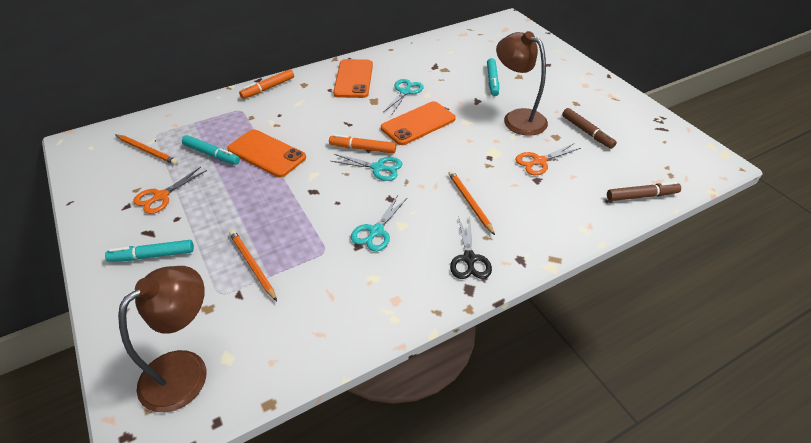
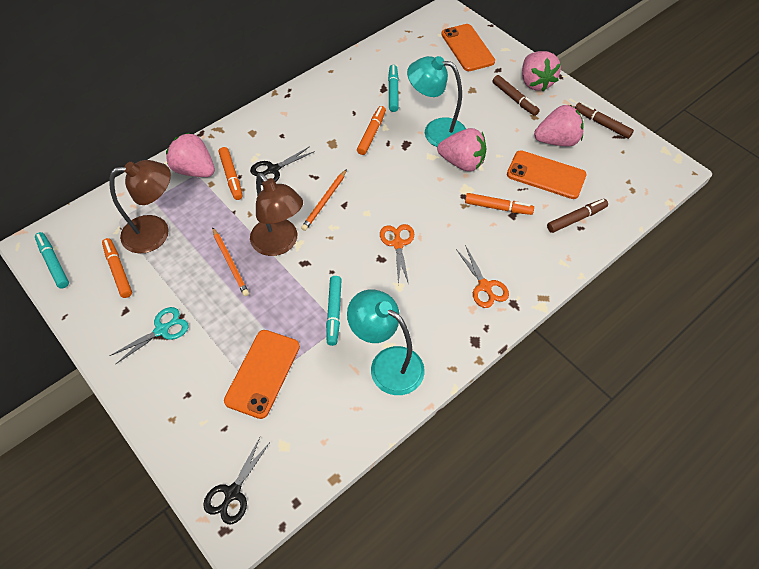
black scissors: [450,218,492,279] = 1 -> [203,438,271,524] [250,146,315,185] = 2
brown marker: [562,108,617,149] [607,182,681,201] = 2 -> [493,75,540,116] [547,199,608,233] [575,102,634,139] = 3
orange marker: [239,69,294,99] [329,134,396,153] = 2 -> [102,238,132,298] [219,147,243,200] [357,106,386,155] [465,193,534,215] = 4
orange pencil: [115,134,178,165] [229,230,277,301] [448,170,495,235] = 3 -> [212,227,249,296] [301,169,347,231] = 2
pink strawberry: none = 0 -> [166,132,215,177] [437,128,486,171] [522,51,561,91] [534,105,583,146] = 4
turquoise lamp: none = 0 -> [347,289,425,395] [407,56,466,147] = 2
turquoise scissors: [331,154,402,181] [351,195,407,251] [384,79,424,114] = 3 -> [110,307,189,365] = 1

